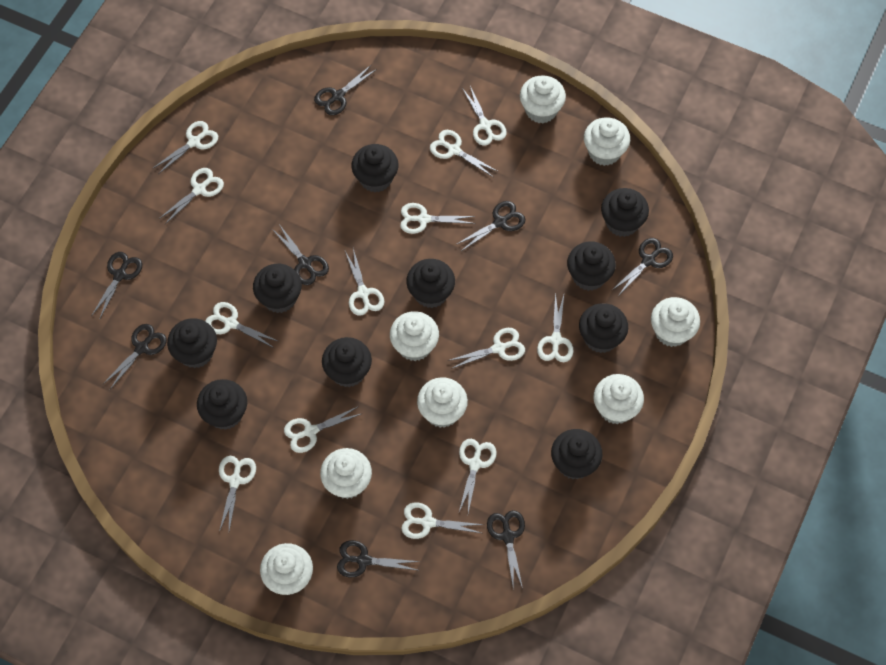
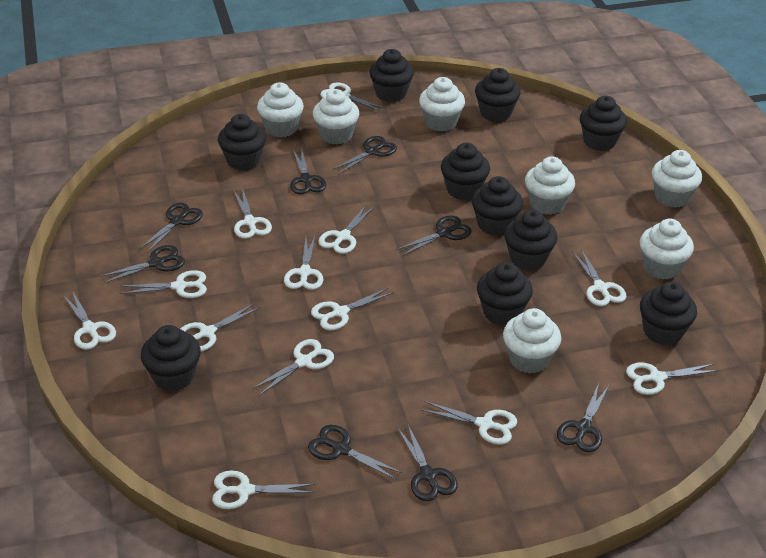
white cupcake: [260,543,313,595] [320,448,372,499] [390,311,439,361] [417,377,468,428] [520,75,566,123] [584,117,630,166] [593,374,644,424] [651,297,700,347] = 8 -> [257,82,304,138] [313,89,359,144] [419,77,465,132] [503,308,561,373] [525,156,575,215] [640,219,694,280] [652,150,702,208] = 7

